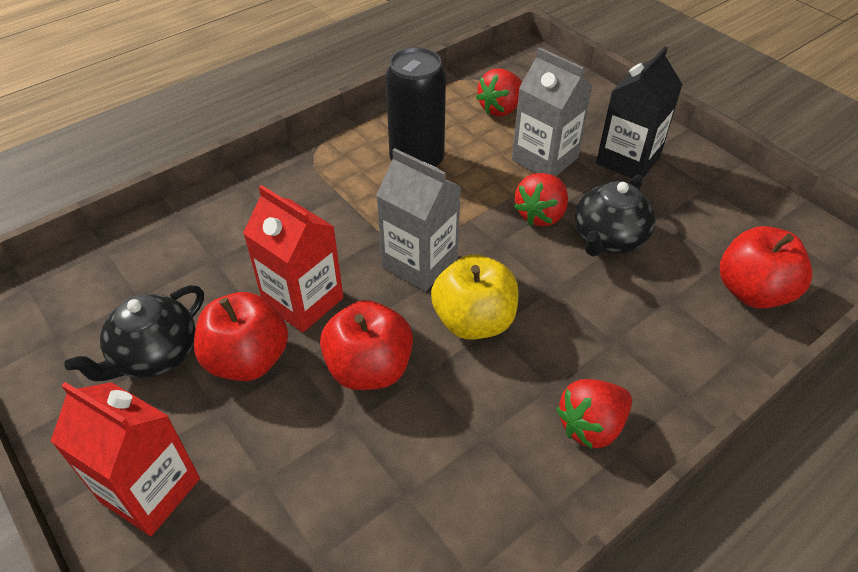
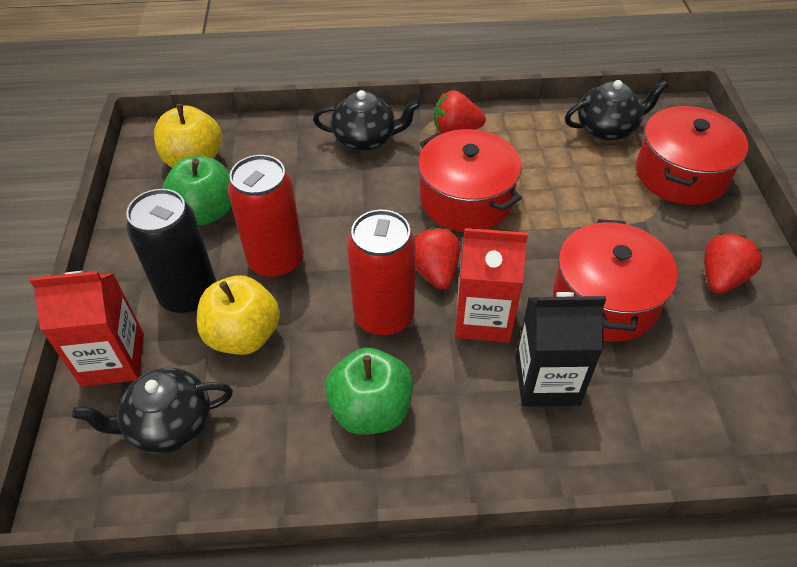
black teapot: [64,285,204,381] [575,174,656,256] = 2 -> [72,368,233,454] [313,90,420,151] [565,80,668,141] = 3
green apple: none = 0 -> [162,156,232,225] [325,348,413,435] = 2
grey carton: [376,148,461,291] [512,47,592,176] = 2 -> none = 0
red apple: [194,292,288,381] [320,300,413,390] [720,226,812,309] = 3 -> none = 0
red can: none = 0 -> [228,155,304,279] [347,210,416,336] = 2
red pot: none = 0 -> [418,129,522,232] [553,219,678,342] [636,106,749,205] = 3
yellow apple: [431,254,519,340] = 1 -> [154,104,222,168] [197,276,280,355] = 2

